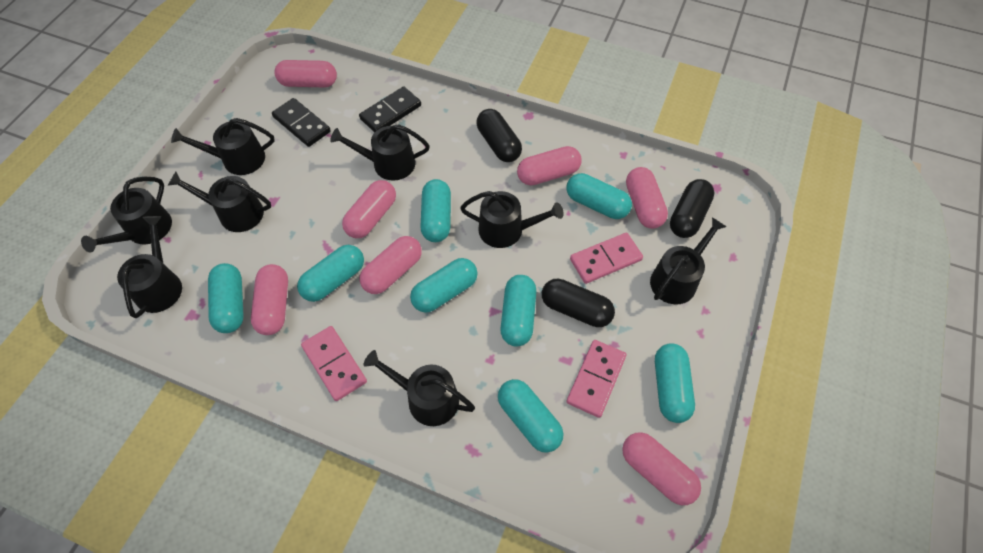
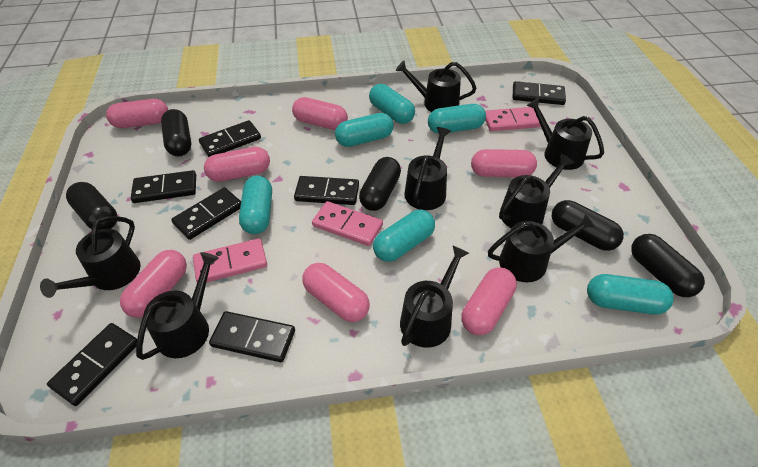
black capsule: [477,109,522,162] [542,278,615,327] [670,179,714,238] = 3 -> [66,182,118,230] [161,109,191,156] [359,157,401,211] [552,200,624,251] [631,234,705,297] = 5
black domino: [272,98,331,147] [359,87,421,132] = 2 -> [47,323,137,406] [131,170,196,203] [171,188,241,240] [199,120,261,157] [209,311,295,362] [294,176,359,205] [513,81,566,105] = 7
turquoise capsule: [208,263,244,333] [297,245,364,302] [410,258,478,313] [420,179,451,242] [498,379,563,453] [500,275,536,347] [566,173,632,219] [655,343,695,423] = 8 -> [239,176,272,234] [335,113,394,147] [369,84,415,124] [373,210,435,262] [428,104,486,134] [587,274,674,314] = 6

